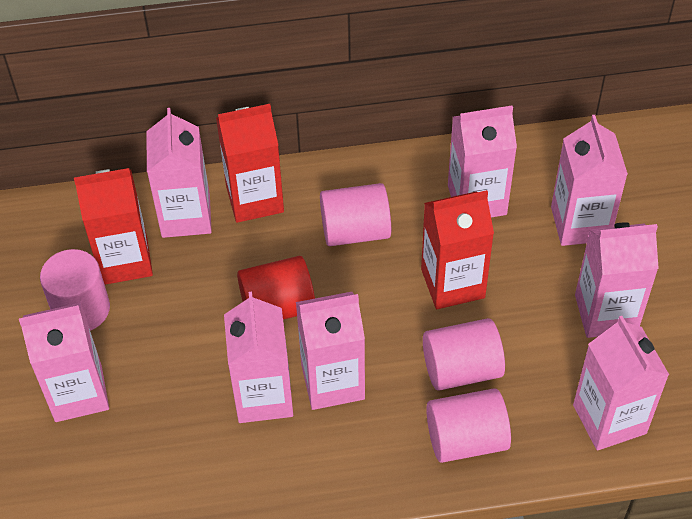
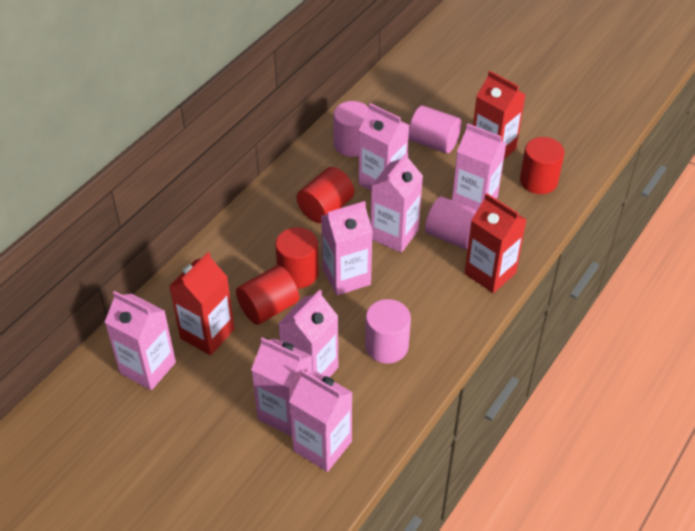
red cylinder: [237,256,315,320] = 1 -> [236,265,299,325] [275,227,319,289] [297,167,354,223] [520,137,564,194] = 4

